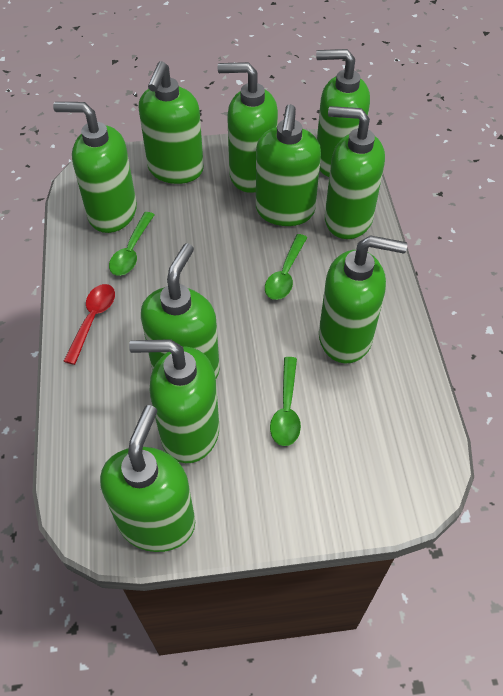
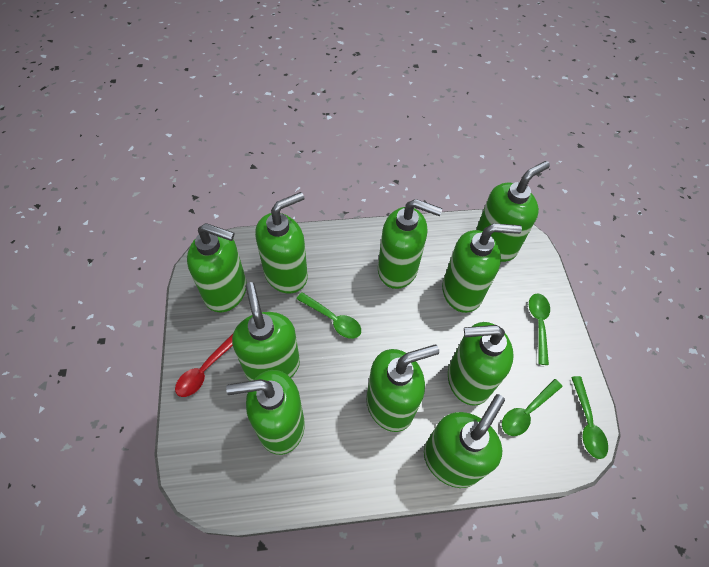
green spoon: [109,212,154,276] [265,234,307,300] [270,357,301,446] = 3 -> [296,292,361,339] [502,379,563,436] [529,294,550,365] [571,376,608,459] = 4

